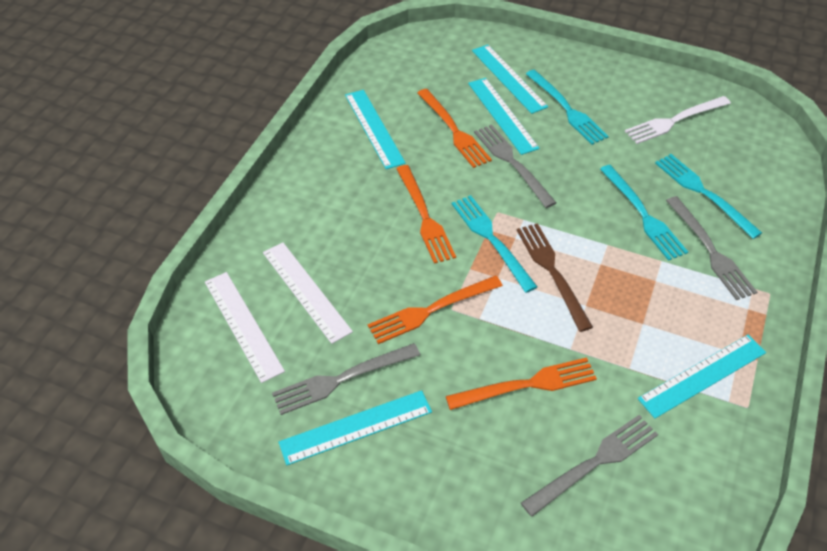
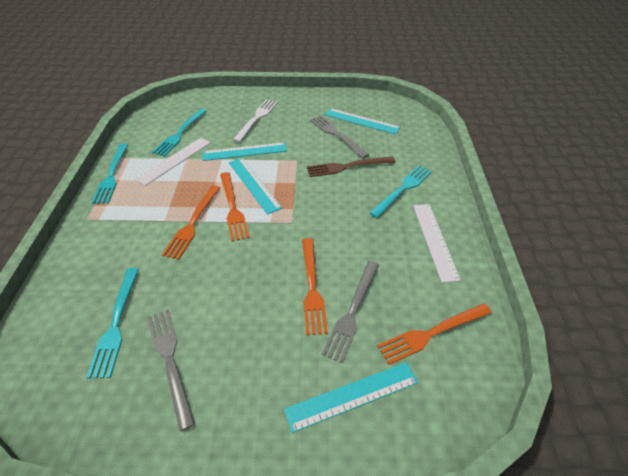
grey fork: [272,343,420,415] [474,124,556,208] [521,415,658,517] [666,196,757,300] = 4 -> [147,309,195,431] [310,116,369,158] [322,261,379,363] = 3
turquoise ruler: [279,390,432,465] [345,90,406,169] [468,78,540,155] [472,44,548,114] [638,334,766,419] = 5 -> [203,142,287,161] [229,158,282,215] [284,362,418,433] [325,108,400,135] = 4

